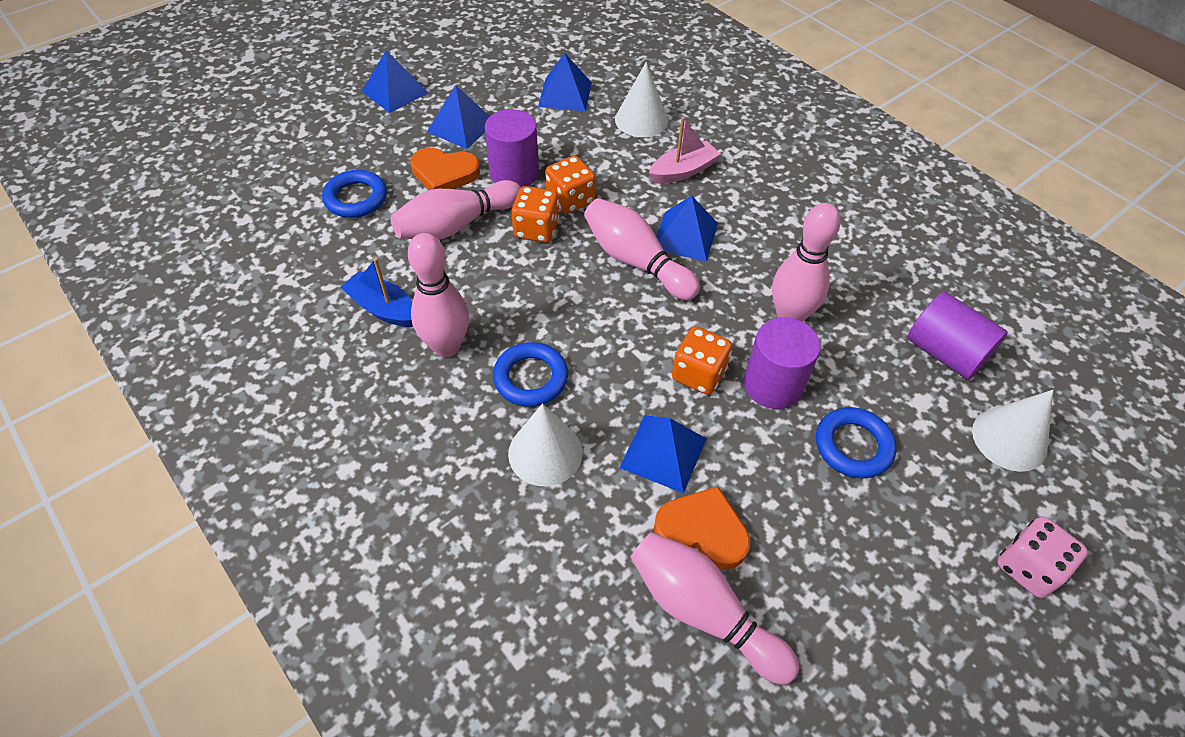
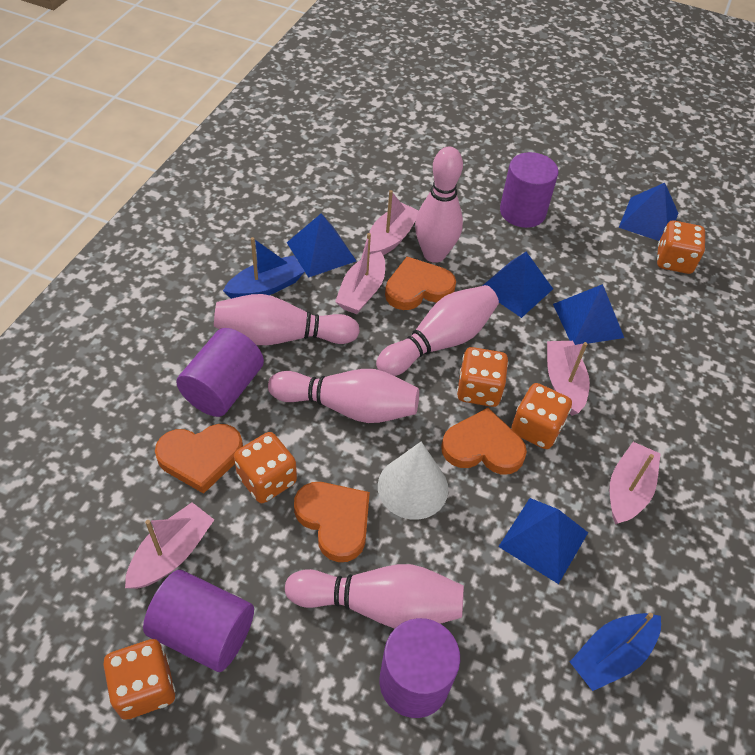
blue boat: [340,258,413,327] = 1 -> [223,237,305,299] [570,613,661,691] = 2
blue ring: [322,170,387,218] [493,342,568,407] [816,407,896,478] = 3 -> none = 0
orange dice: [511,186,559,243] [545,156,595,214] [672,326,732,395] = 3 -> [103,639,175,720] [234,432,297,503] [457,347,508,407] [511,383,572,449] [657,220,705,274] = 5
orange heart: [410,147,480,190] [654,486,750,570] = 2 -> [155,424,243,494] [294,482,370,562] [385,257,456,310] [441,408,527,475] = 4
pink boat: [649,117,720,184] = 1 -> [125,502,214,589] [335,233,385,314] [369,190,419,255] [547,341,590,416] [610,442,661,524] = 5
pink dice: [997,516,1088,598] = 1 -> none = 0
purple cylinder: [485,109,539,187] [744,317,821,409] [907,292,1008,380] = 3 -> [143,570,254,672] [176,328,264,417] [380,618,460,718] [500,152,558,228] = 4
white cone: [508,403,583,486] [615,62,668,137] [972,390,1053,472] = 3 -> [378,441,448,520] = 1

